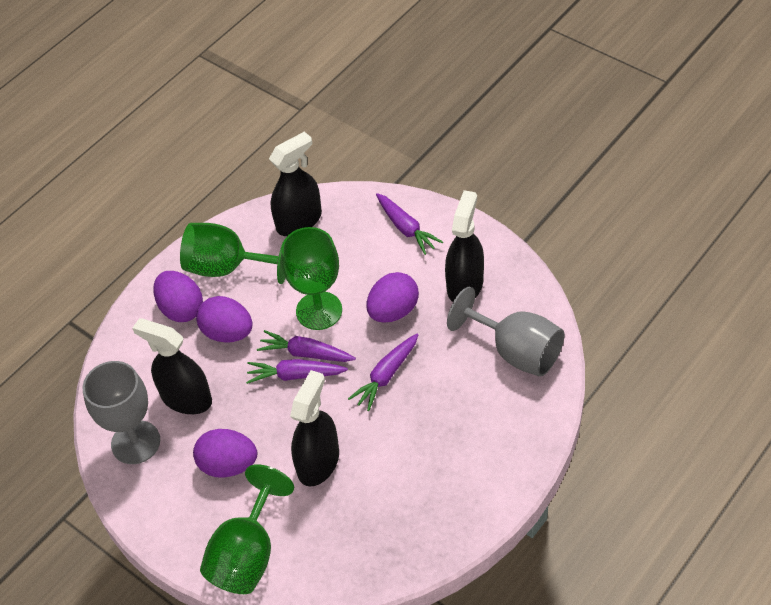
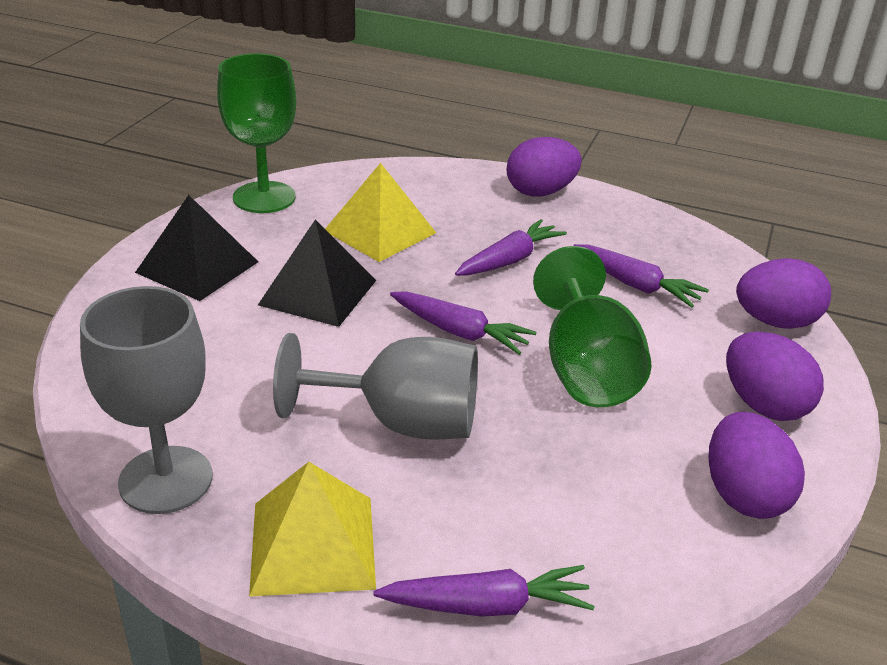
black pyramid: none = 0 -> [135,195,258,301] [258,219,376,327] = 2
black spray bottle: [132,318,212,414] [269,131,322,236] [290,370,339,487] [445,190,484,302] = 4 -> none = 0
green goblet: [180,223,286,284] [200,464,294,594] [281,227,342,330] = 3 -> [217,53,296,213] [533,246,652,407] = 2
yellow pyramid: none = 0 -> [249,462,376,597] [325,163,436,262] = 2

